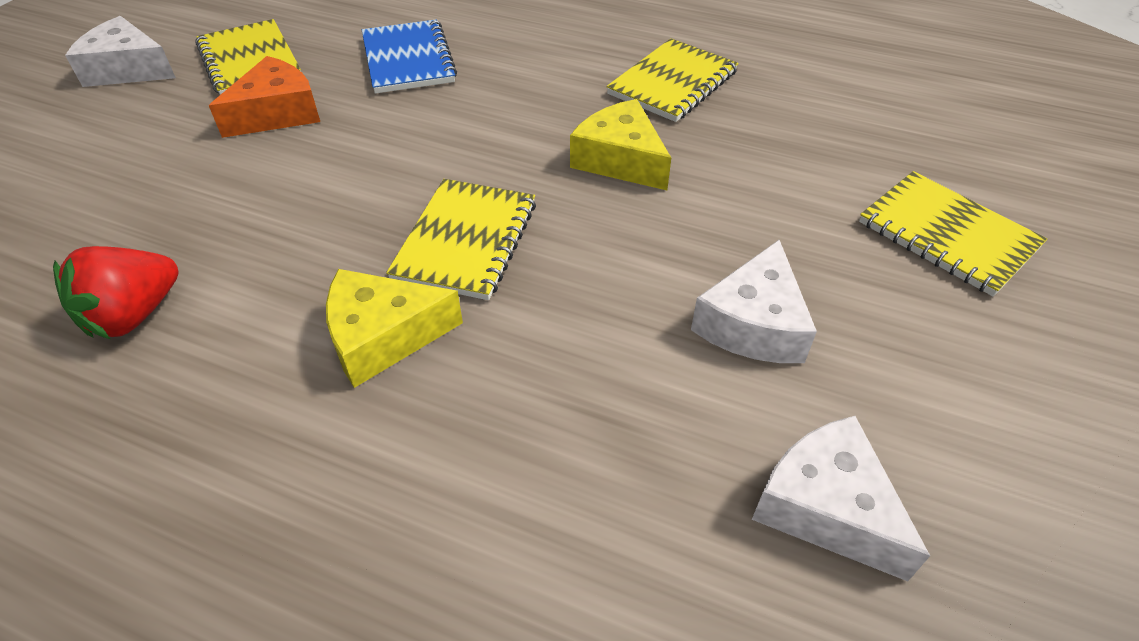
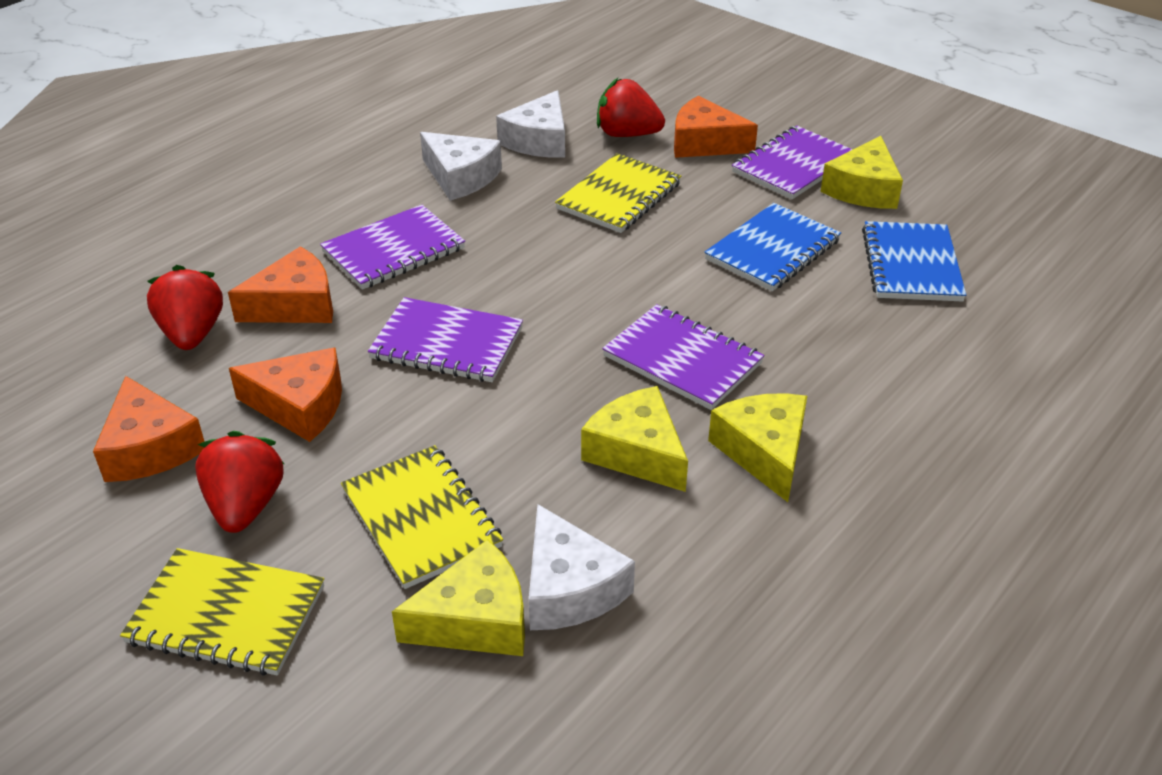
blue notebook: [362,19,457,94] = 1 -> [705,203,841,291] [862,221,966,302] = 2
orange cheese: [209,56,320,138] = 1 -> [93,376,205,482] [228,246,333,323] [229,348,342,442] [674,96,758,158] = 4
purple notebook: none = 0 -> [320,205,465,290] [368,297,523,382] [602,304,764,410] [732,126,853,199] = 4
red strawberry: [53,246,179,339] = 1 -> [147,265,223,350] [195,431,284,533] [597,78,665,137] = 3
yellow cheese: [326,269,463,388] [570,99,671,190] = 2 -> [392,539,525,656] [581,386,688,492] [708,393,807,502] [820,136,903,209] = 4
yellow notebook: [195,19,301,95] [386,179,536,300] [606,38,739,122] [859,171,1047,297] = 4 -> [120,548,324,676] [341,445,503,589] [555,153,681,233] = 3

